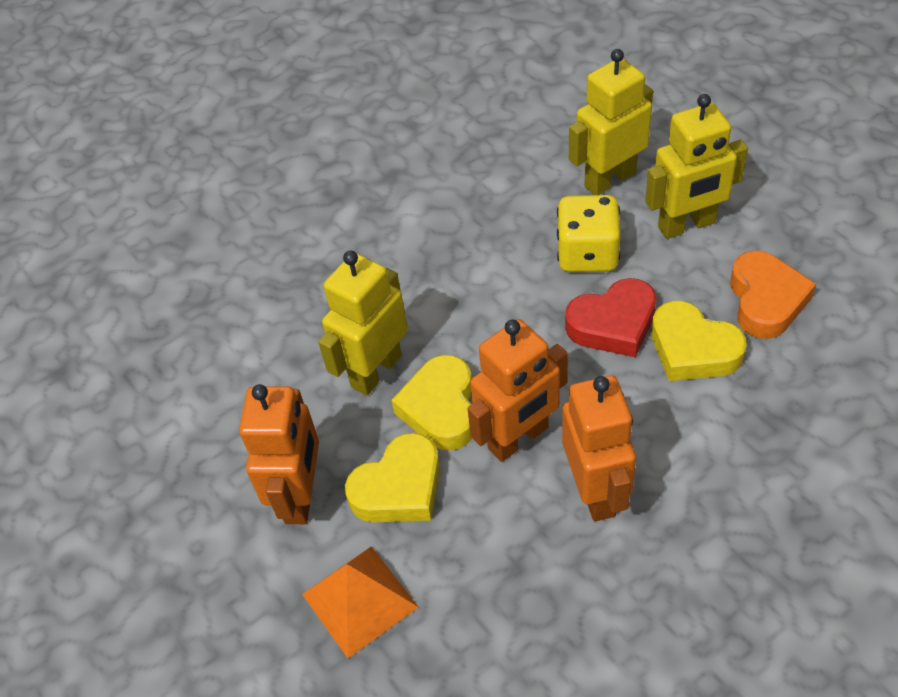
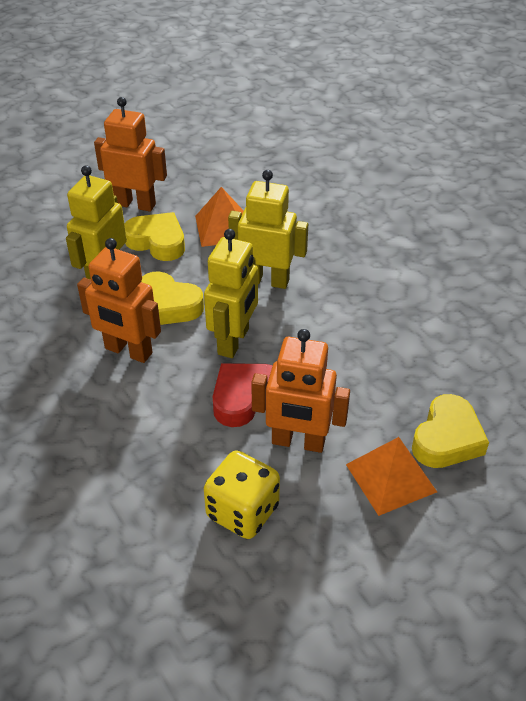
orange heart: [730,251,816,339] = 1 -> none = 0
orange pyramid: [302,546,419,658] = 1 -> [195,187,244,247] [346,437,437,516] = 2

